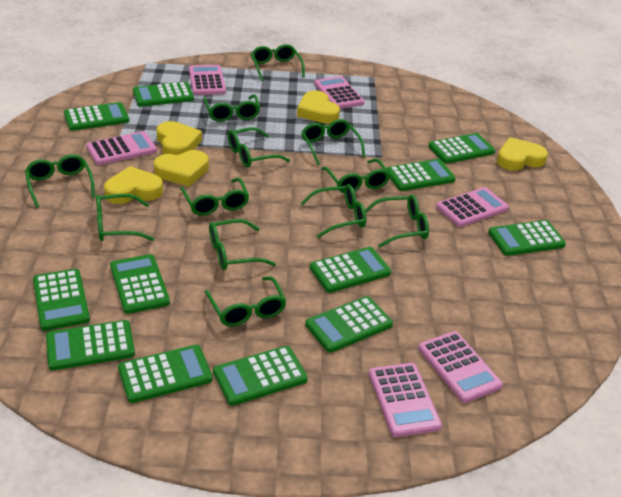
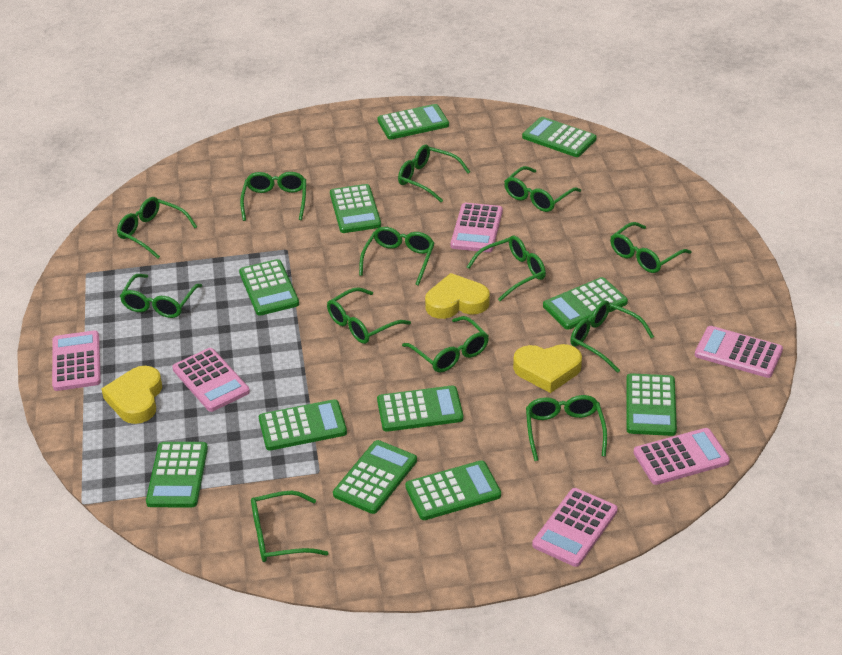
green calculator: [33,269,90,331] [46,320,135,370] [64,102,129,131] [110,254,170,314] [118,345,213,403] [133,82,194,107] [213,346,308,406] [305,296,393,353] [310,247,391,293] [386,159,456,191] [428,133,495,164] [488,220,566,256] = 12 -> [146,442,208,507] [239,259,299,316] [259,399,347,451] [330,184,381,233] [333,440,417,514] [377,104,449,140] [377,385,463,432] [405,460,501,520] [522,117,597,157] [543,277,628,330] [626,373,677,436] = 11
green glasses: [25,154,95,208] [96,194,154,241] [180,178,249,216] [203,94,260,122] [204,276,286,327] [209,219,276,270] [228,127,290,168] [251,44,305,81] [301,119,365,165] [301,184,366,238] [321,159,390,193] [365,195,429,248] = 12 -> [117,197,197,258] [120,274,202,318] [240,172,306,221] [251,491,329,562] [327,287,411,344] [359,227,434,286] [398,145,470,202] [402,316,489,373] [467,235,546,301] [504,166,581,212] [526,395,607,461] [570,300,654,373] [610,222,692,273] = 13
yellow heart: [104,166,163,204] [154,150,209,187] [157,121,202,155] [297,90,340,124] [497,137,548,171] = 5 -> [101,366,162,424] [425,273,490,319] [513,344,582,393] = 3

